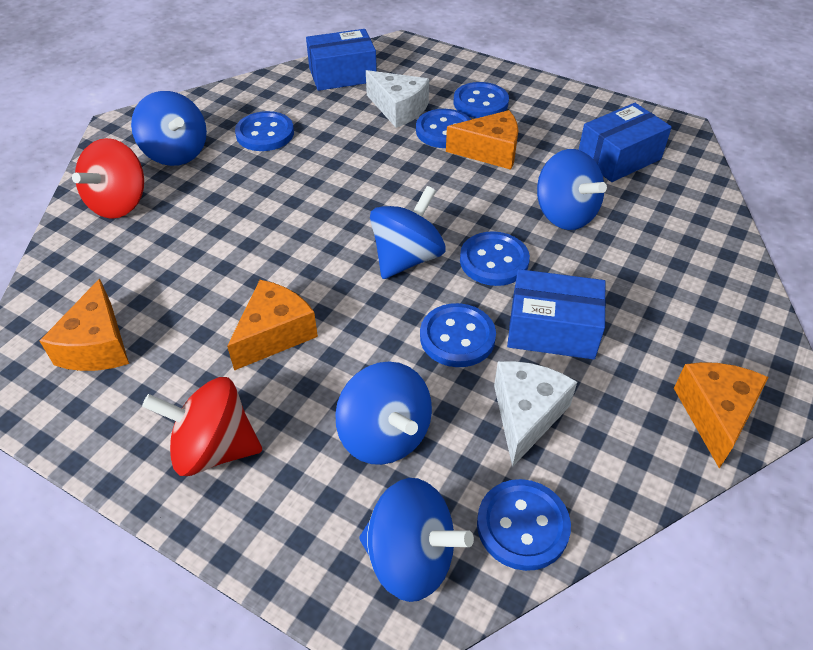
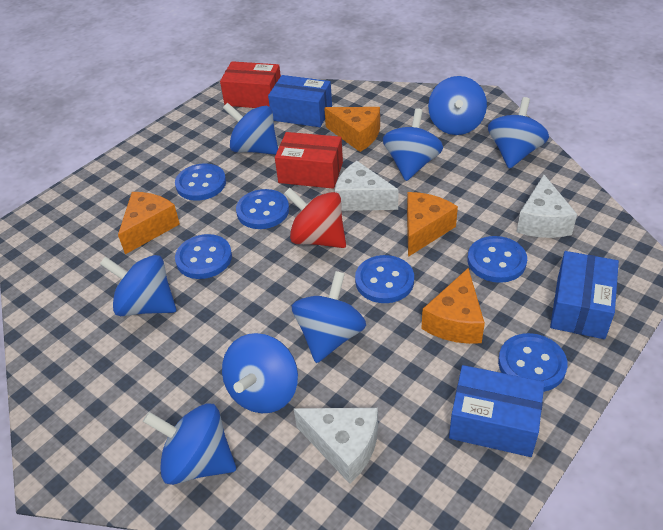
blue spinning top: [131,91,207,166] [335,361,432,465] [359,478,474,602] [370,186,446,279] [537,149,607,230] = 5 -> [100,255,176,316] [143,403,236,485] [222,333,298,413] [223,103,278,155] [292,271,366,363] [383,108,443,181] [428,76,487,135] [488,97,549,169] = 8
red box: none = 0 -> [220,61,281,108] [275,132,343,189] = 2
red spinning top: [72,138,144,219] [142,377,262,476] = 2 -> [284,188,346,248] = 1
white cheese: [366,70,429,128] [494,361,577,467] = 2 -> [293,408,378,484] [335,161,399,211] [517,175,577,238] = 3

